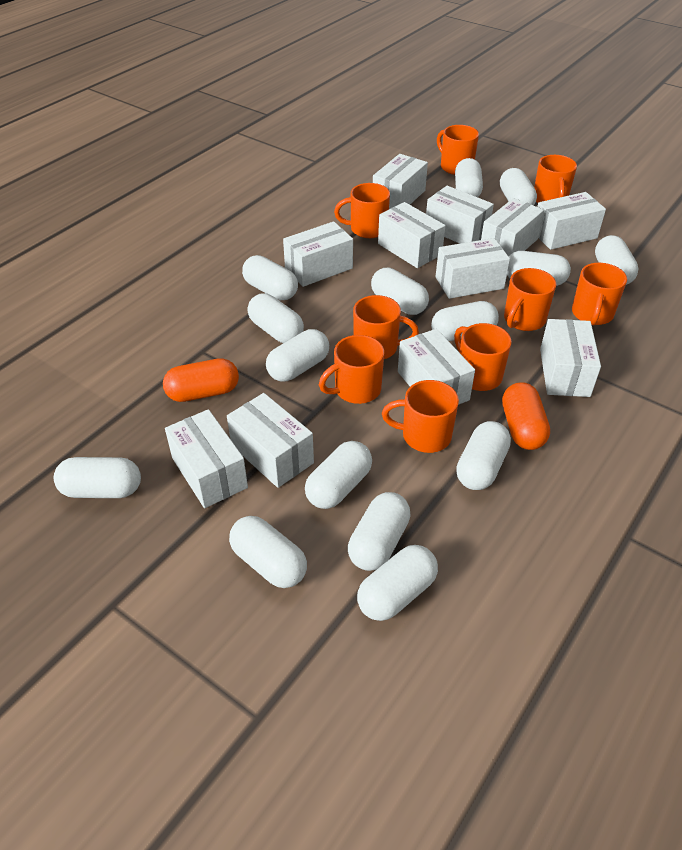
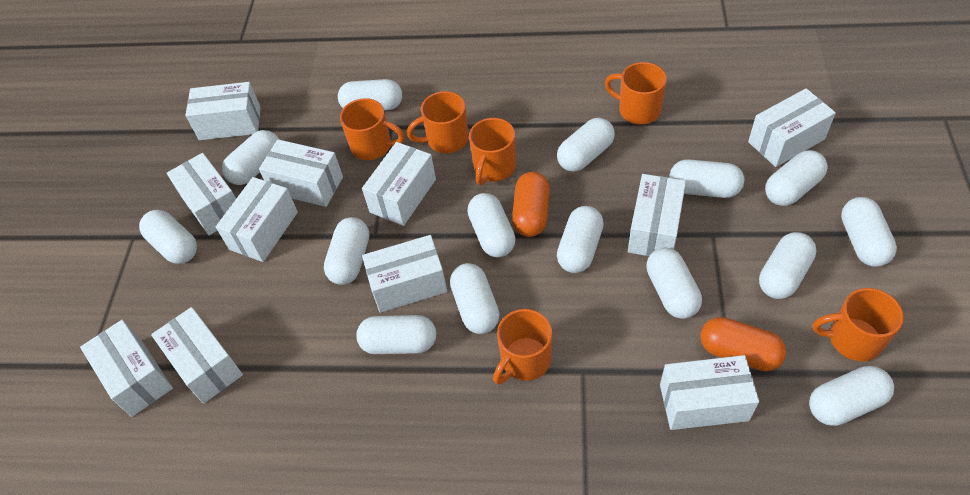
orange mug: [319,335,384,404] [334,183,390,238] [353,295,419,359] [382,380,459,453] [437,125,479,175] [454,323,512,391] [504,268,556,331] [534,155,577,203] [572,263,627,325] = 9 -> [340,98,405,160] [407,91,469,153] [469,118,516,185] [493,309,552,385] [605,62,667,125] [813,288,904,361] = 6

